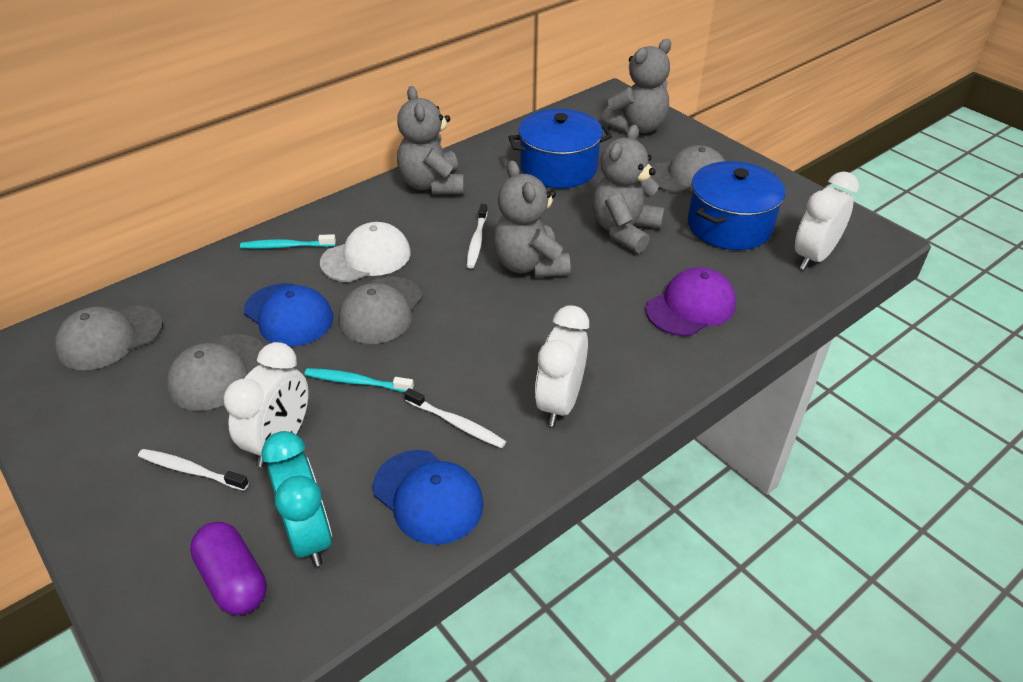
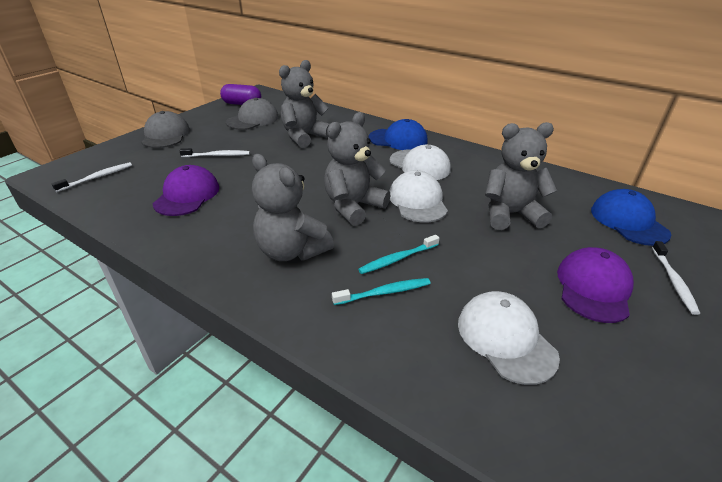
blue pot: [508,109,612,188] [688,161,785,250] = 2 -> none = 0
grey cap: [55,306,163,370] [166,334,264,411] [339,277,423,344] [651,145,725,193] = 4 -> [141,111,190,148] [226,98,279,130] = 2
purple cap: [646,267,736,336] = 1 -> [153,165,219,216] [557,247,634,323] = 2
turquoise clock: [261,431,332,567] = 1 -> none = 0
white cap: [320,222,411,282] = 1 -> [389,170,448,223] [390,145,451,180] [458,291,560,385] = 3
white clock: [223,342,308,467] [535,305,589,427] [795,171,859,270] = 3 -> none = 0

